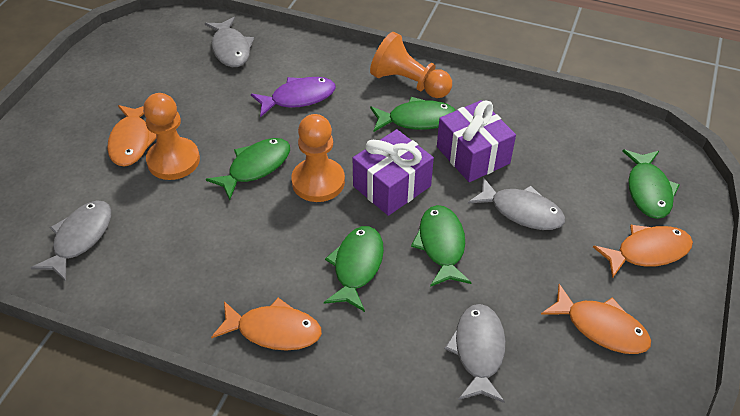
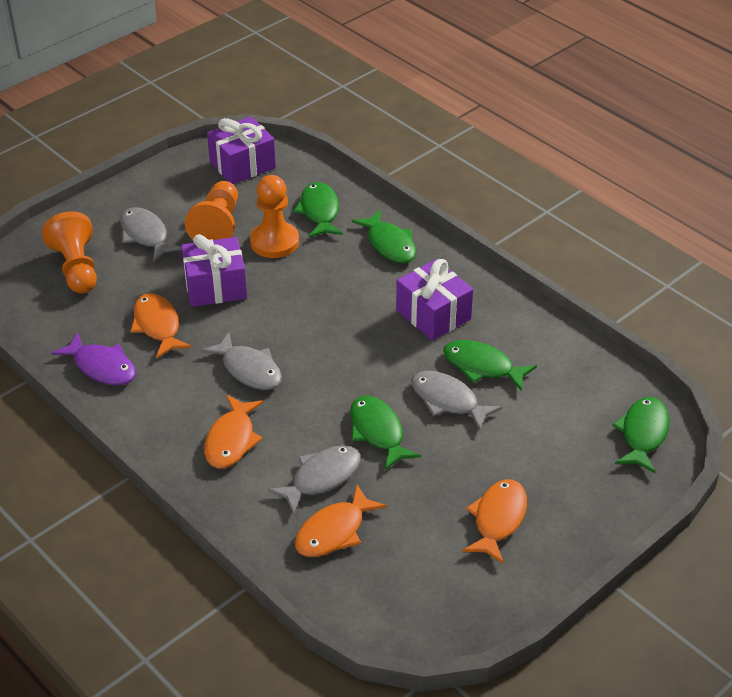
purple gift: [353,129,434,216] [437,100,516,182] = 2 -> [181,234,247,307] [207,116,276,184] [396,259,473,341] = 3

